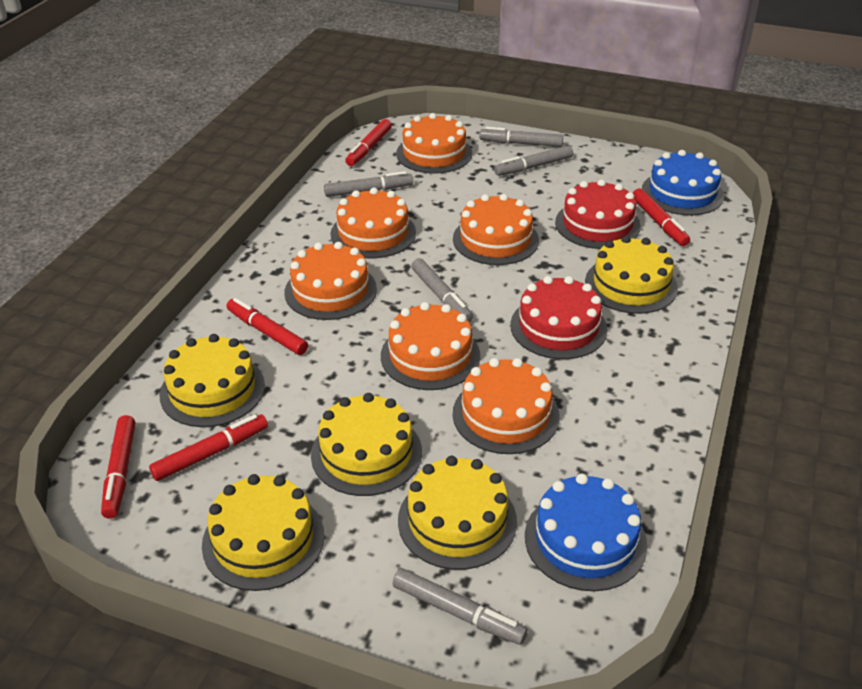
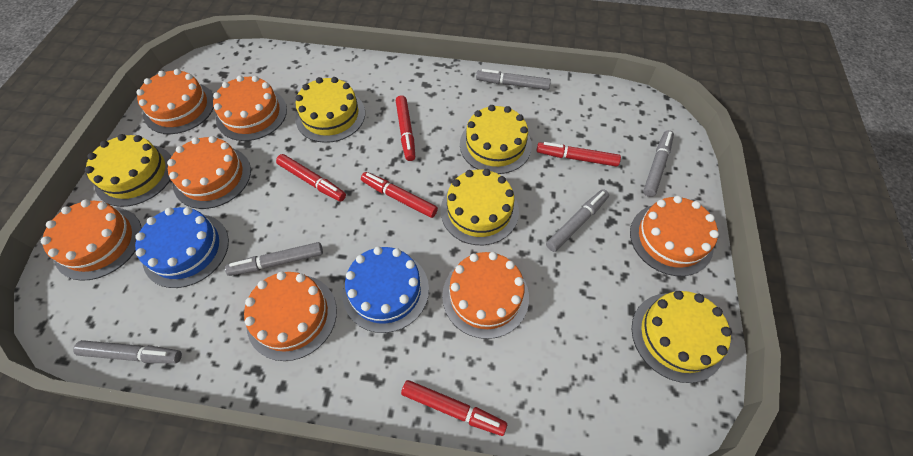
orange cake: [284,242,377,320] [330,188,416,259] [381,302,480,390] [396,113,472,174] [453,194,539,265] [453,358,560,454] = 6 -> [40,200,142,281] [136,69,214,134] [167,136,251,209] [213,76,287,141] [244,271,337,361] [442,252,529,339] [630,196,719,276] = 7
red cake: [510,276,608,359] [555,179,640,249] = 2 -> none = 0

